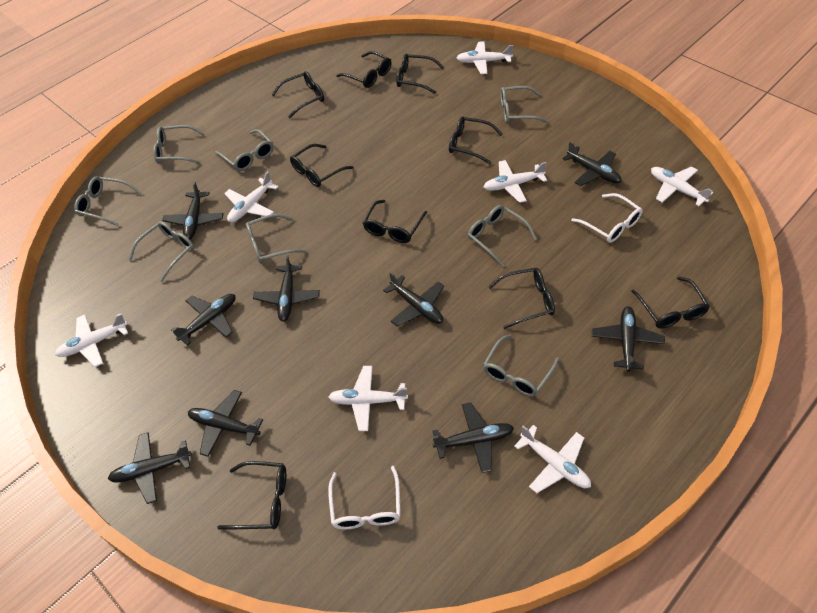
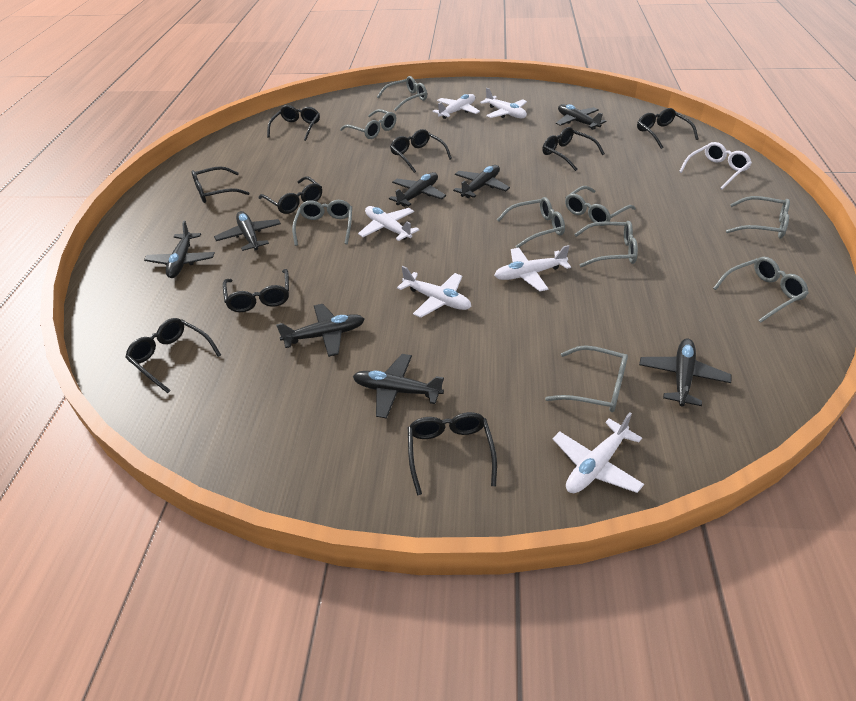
black plane: [108,433,192,504] [162,182,224,240] [171,294,235,346] [188,390,263,457] [253,255,320,322] [383,272,444,326] [433,402,514,473] [563,142,622,186] [592,306,665,371] = 9 -> [144,221,215,278] [214,211,281,251] [276,304,364,357] [353,354,444,419] [389,172,446,207] [453,165,510,198] [556,104,607,130] [639,338,731,407] = 8
grey glasses: [74,176,141,226] [128,221,194,282] [153,125,205,164] [215,129,274,171] [246,214,306,263] [468,205,537,267] [483,335,559,397] [501,86,548,123] = 8 -> [292,200,352,246] [340,109,396,139] [377,76,427,111] [497,197,565,248] [545,345,628,412] [565,186,636,226] [574,221,638,267] [713,257,809,323] [726,196,790,239] = 9
white glasses: [328,466,401,530] [571,193,643,243] = 2 -> [679,142,752,189] = 1
white plane: [55,314,128,367] [224,171,278,222] [329,366,408,431] [456,41,513,74] [484,160,547,203] [514,425,591,493] [651,166,713,206] = 7 -> [358,206,419,241] [397,266,471,318] [432,94,480,119] [480,88,527,118] [494,245,571,292] [553,413,644,493] = 6

